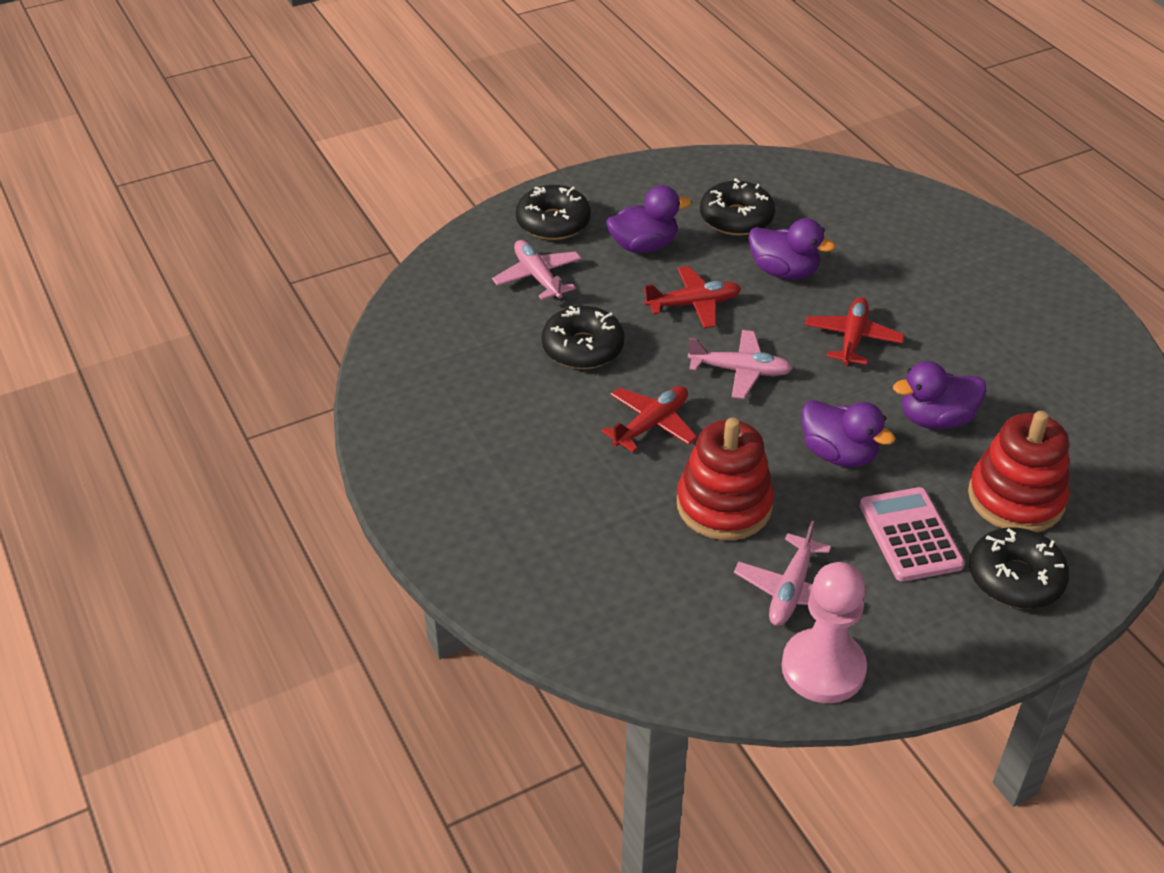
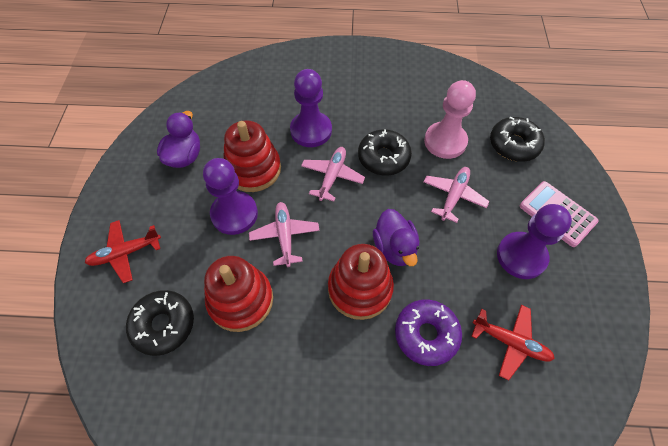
black donut: [516,185,591,240] [542,306,624,369] [700,178,775,235] [969,527,1070,609] = 4 -> [126,290,194,356] [358,129,412,175] [490,117,545,162] = 3
purple donut: none = 0 -> [395,299,462,366] = 1
purple duck: [606,185,691,253] [748,218,836,279] [802,400,895,467] [893,361,987,429] = 4 -> [157,111,200,168] [373,209,419,266] = 2
purple pawn: none = 0 -> [203,158,258,235] [290,69,332,147] [497,204,572,279] = 3
red plane: [601,386,697,452] [644,266,741,328] [805,297,904,365] = 3 -> [85,220,161,283] [471,305,555,381] = 2
red stacking toy: [677,418,774,540] [968,411,1070,532] = 2 -> [204,256,273,332] [223,120,281,192] [328,244,394,320] = 3

